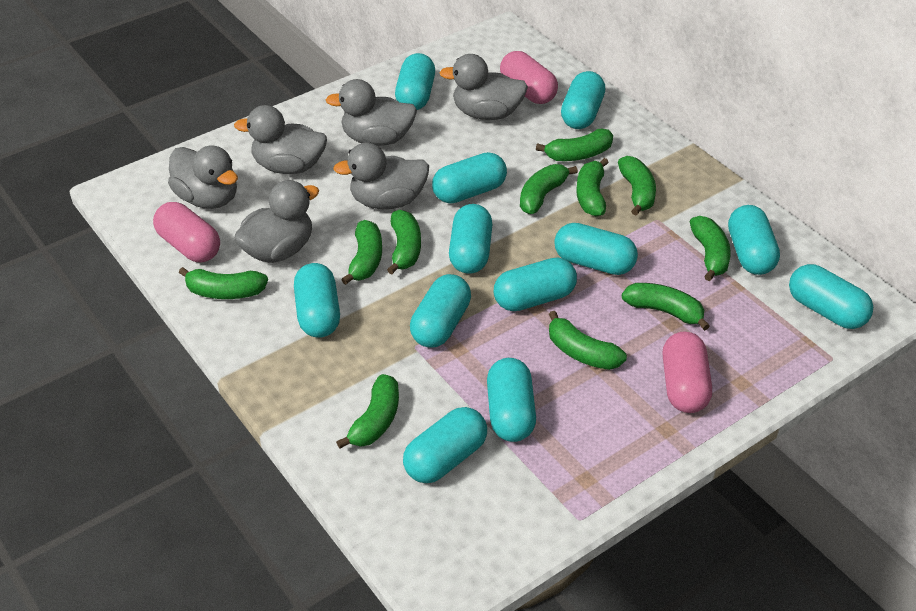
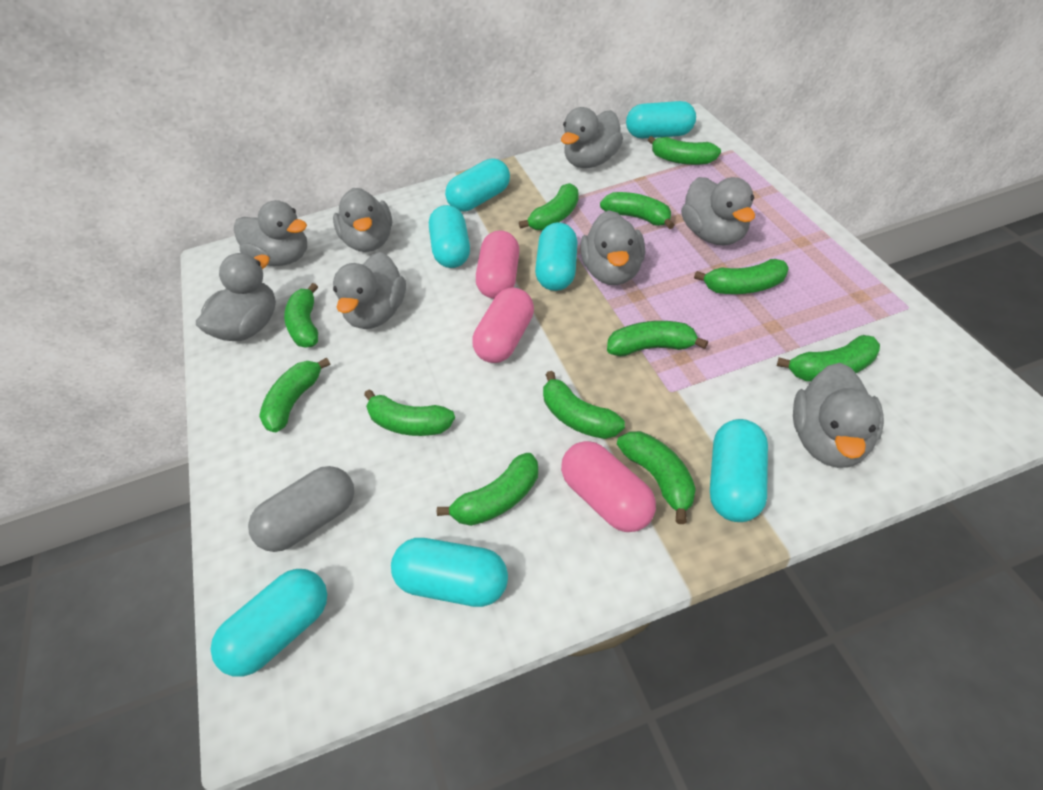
green banana: [179,267,268,299] [336,374,399,449] [341,220,382,285] [387,210,421,274] [520,164,578,214] [536,129,613,161] [549,311,627,370] [576,158,609,217] [618,156,656,215] [622,283,710,331] [690,216,731,281] = 11 -> [259,357,331,432] [284,283,318,347] [364,389,455,436] [437,453,538,526] [519,183,579,230] [543,371,625,439] [600,192,674,229] [607,321,708,356] [617,431,696,524] [648,136,721,165] [694,259,789,294] [777,335,880,381] = 12
grey capsule: none = 0 -> [248,466,354,552] = 1
grey duck: [168,145,238,209] [234,105,327,174] [234,180,319,263] [325,79,417,146] [333,143,429,209] [439,54,528,120] = 6 -> [196,253,276,341] [234,200,307,266] [333,188,392,252] [333,252,406,329] [561,107,623,168] [580,210,645,285] [681,177,755,246] [793,363,884,468] = 8
turquoise capsule: [294,263,340,338] [395,53,435,110] [403,407,487,483] [410,274,471,348] [432,152,507,204] [449,204,492,274] [487,358,536,442] [494,257,577,311] [554,223,638,275] [561,71,605,129] [728,205,780,275] [789,264,873,329] = 12 -> [211,569,327,677] [391,538,508,607] [429,205,470,268] [445,158,510,211] [535,222,577,291] [626,101,696,138] [710,419,768,522] = 7

